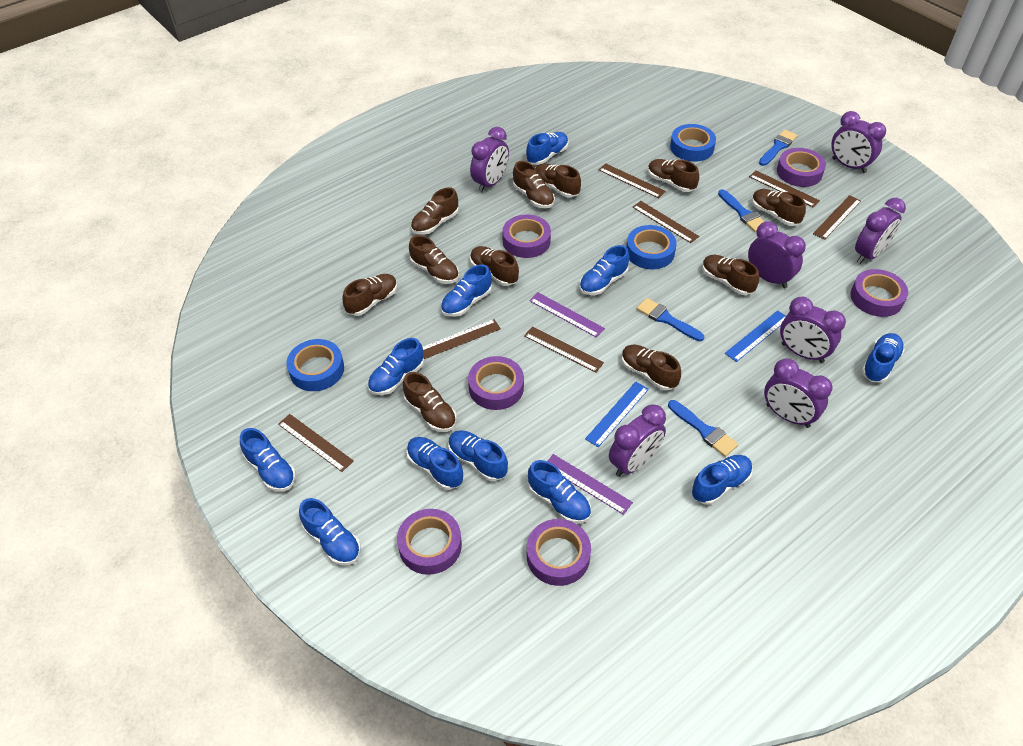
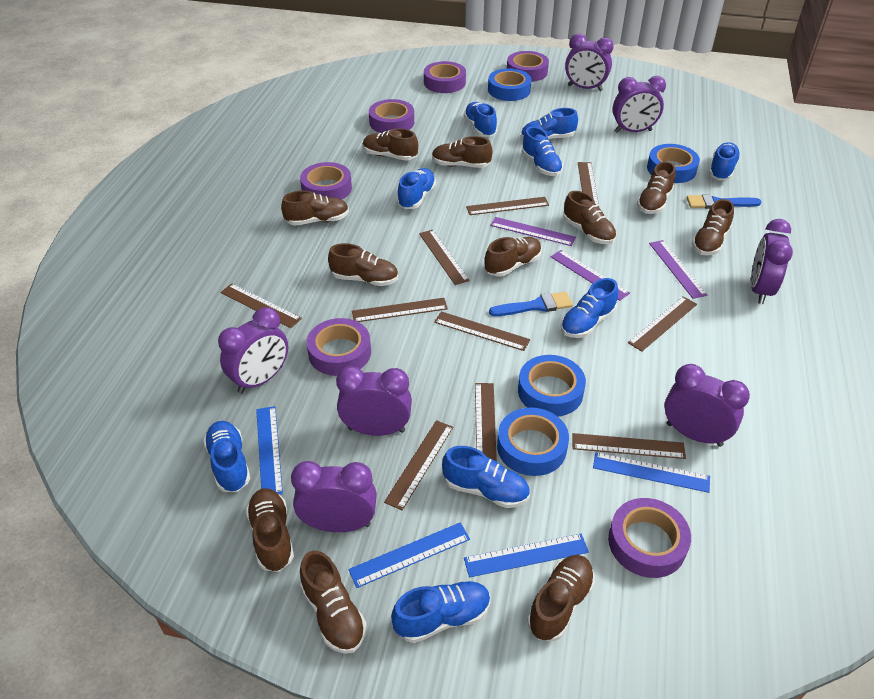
blue brush: [637,298,704,341] [668,400,738,457] [718,189,765,232] [759,130,798,166] = 4 -> [489,291,573,316] [687,194,761,209] = 2
blue ruler: [585,382,649,447] [725,310,786,362] = 2 -> [256,406,283,495] [348,522,470,588] [464,534,589,577] [593,452,710,493] = 4
blue shoe: [240,428,296,492] [299,498,361,565] [368,338,424,395] [406,437,464,490] [441,264,492,317] [448,430,508,481] [526,132,569,165] [528,460,591,524] [579,245,629,295] [691,455,752,505] [862,333,905,383] = 11 -> [203,421,250,492] [391,581,490,643] [397,168,436,209] [442,446,530,508] [464,102,497,137] [521,108,578,139] [522,127,563,176] [561,278,618,338] [709,142,741,180] = 9
blue tape: [287,339,344,391] [626,225,677,269] [670,124,716,162] = 3 -> [488,68,531,101] [497,407,569,476] [518,355,586,416] [647,144,700,183] = 4
brown ruler: [278,414,354,472] [423,319,501,359] [524,327,604,373] [599,163,666,198] [633,201,699,243] [749,170,820,207] [813,195,861,240] = 7 -> [220,283,302,328] [352,298,448,322] [384,420,453,510] [419,230,470,285] [434,311,530,351] [466,197,549,215] [475,383,497,462] [573,433,686,459] [578,162,599,207] [628,296,697,352] = 10
purple ruler: [529,292,605,338] [547,454,633,515] = 2 -> [490,217,576,246] [551,250,630,301] [649,240,707,299] = 3

